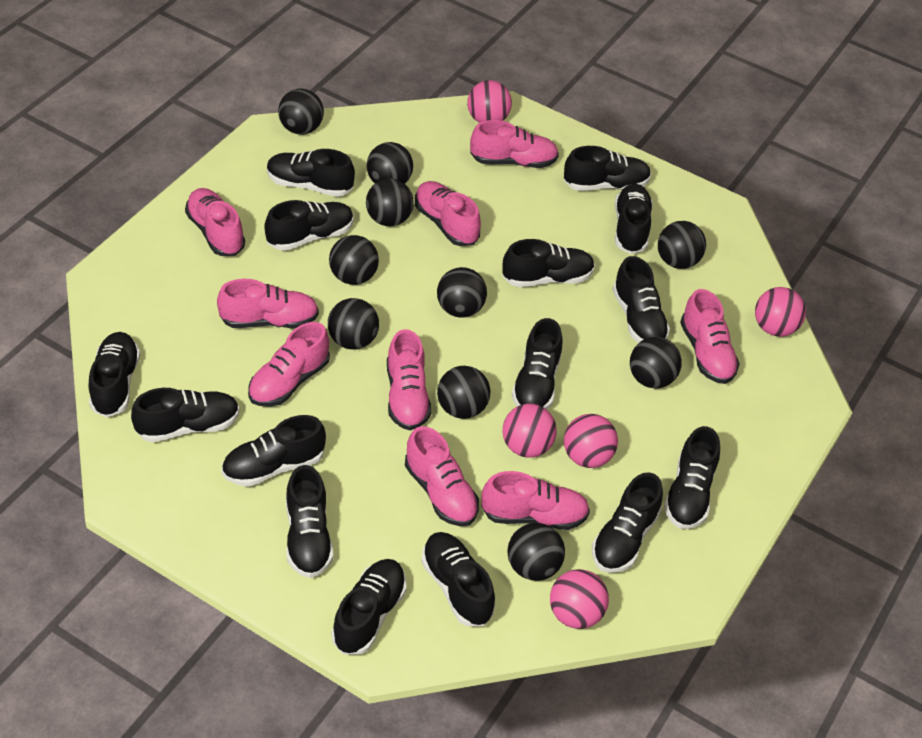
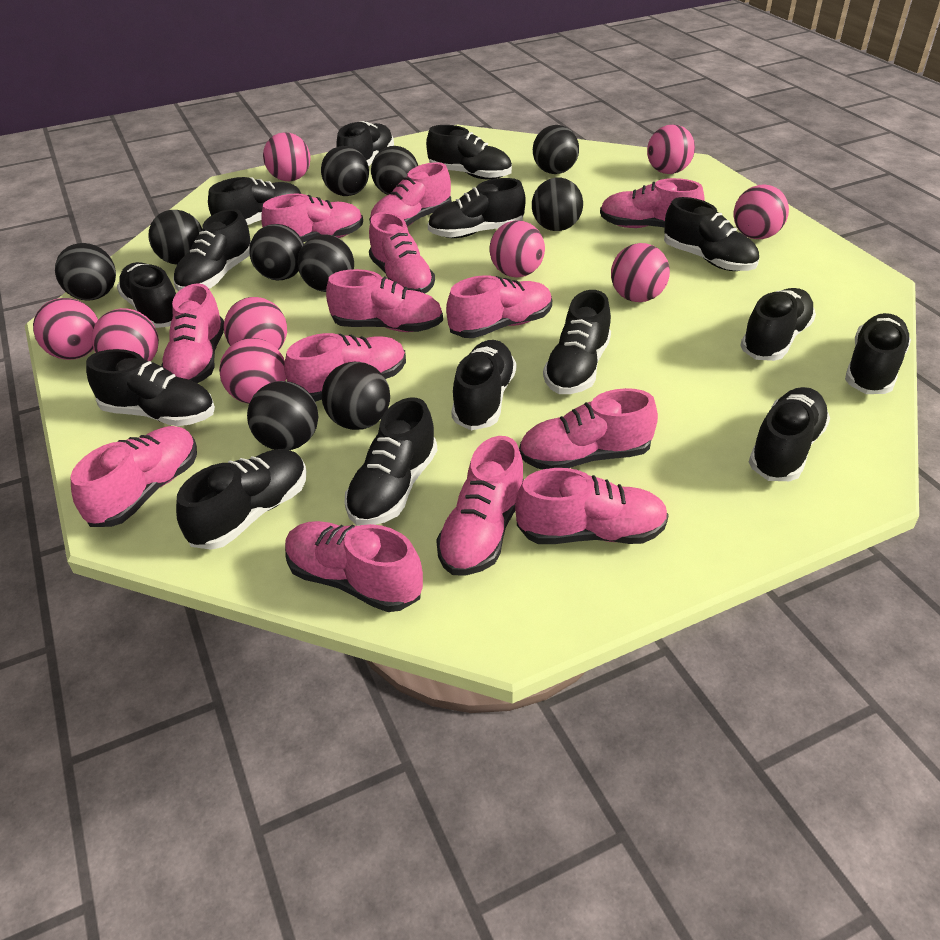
pink ball: [467,80,512,123] [503,404,557,458] [550,569,609,629] [564,414,618,468] [755,287,806,337] = 5 -> [33,298,98,360] [92,308,159,361] [219,338,286,404] [224,297,287,350] [263,132,310,181] [489,220,545,277] [611,243,670,302] [647,124,695,174] [733,184,789,239] = 9
pink shoe: [185,188,245,256] [217,279,319,328] [248,322,330,407] [387,329,431,430] [405,426,479,526] [415,181,481,246] [470,120,559,168] [481,471,590,530] [680,289,740,384] = 9 -> [70,426,197,527] [161,283,224,383] [261,194,363,242] [284,333,406,402] [285,521,423,612] [326,269,443,332] [369,162,451,227] [369,212,435,293] [436,436,524,576] [446,275,552,338] [515,468,669,544] [519,388,658,470] [600,178,705,228] = 13

